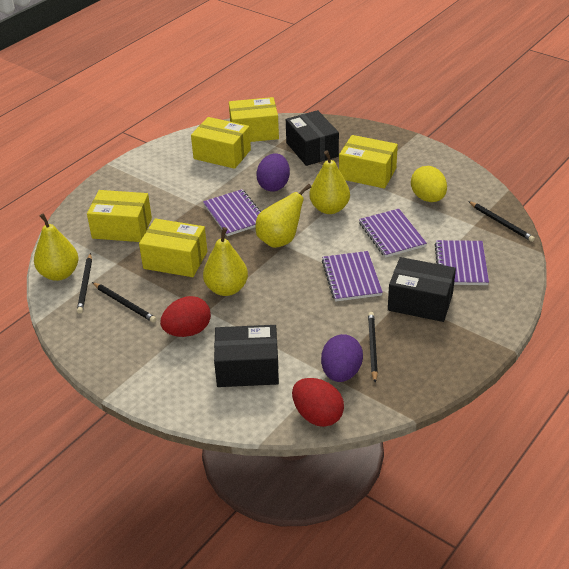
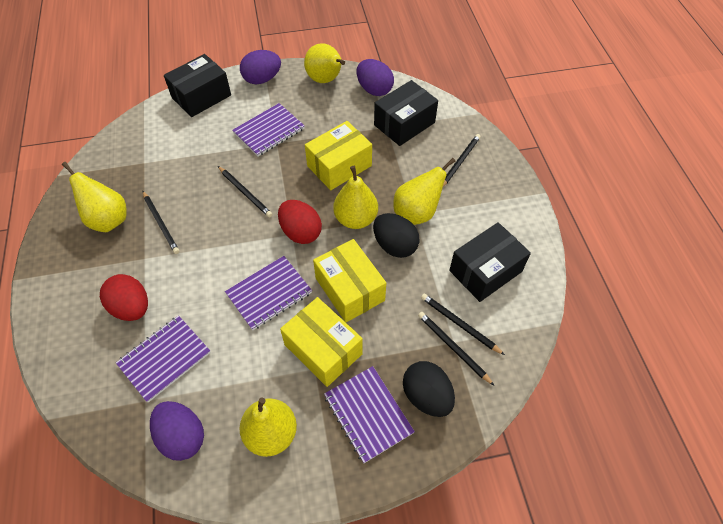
black egg: none = 0 -> [373,213,420,258] [403,361,455,417] = 2
black pencil: [77,253,92,314] [92,282,156,323] [368,312,378,382] [468,201,535,242] = 4 -> [143,191,179,254] [218,166,273,217] [418,312,495,386] [421,294,505,355] [443,134,481,187] = 5
purple egg: [256,153,290,191] [321,334,363,382] = 2 -> [150,401,204,461] [240,50,281,84] [357,59,394,96] = 3
yellow box: [87,190,152,242] [139,219,207,277] [191,117,251,169] [229,97,279,142] [339,135,398,188] = 5 -> [280,297,363,387] [305,121,372,190] [313,239,386,322] = 3
yellow egg: [411,166,447,202] = 1 -> none = 0
yellow pear: [34,213,78,281] [203,227,248,296] [256,184,311,248] [309,150,350,214] = 4 -> [62,162,127,232] [239,398,297,457] [304,43,345,83] [333,166,378,229] [393,158,456,225] = 5

